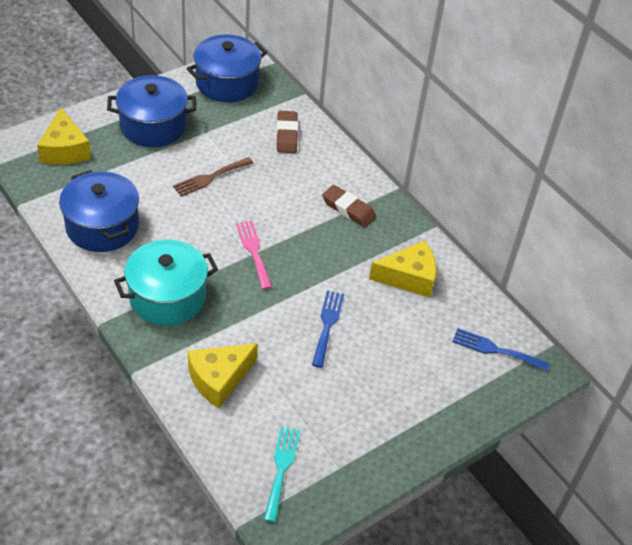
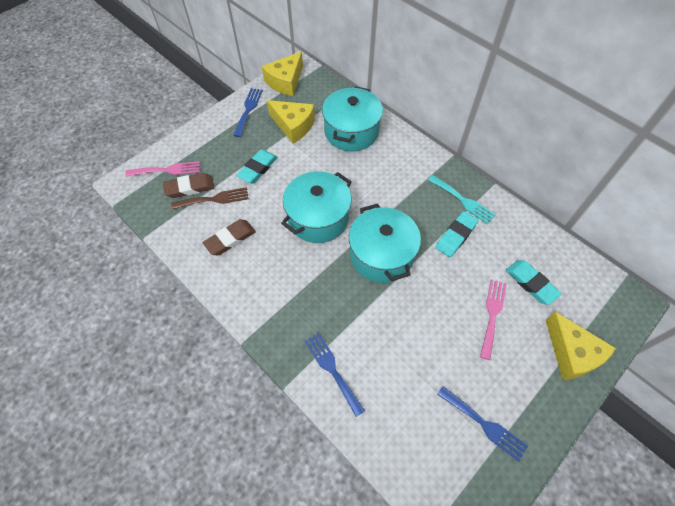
blue fork: [312,291,344,368] [452,328,549,371] = 2 -> [233,88,263,137] [305,333,365,417] [437,386,528,462] = 3
blue pot: [59,170,139,252] [107,75,196,147] [187,35,267,102] = 3 -> none = 0
pink fork: [236,220,272,290] = 1 -> [126,161,200,176] [480,279,507,360] = 2
turquoise eraser: none = 0 -> [236,149,278,183] [435,211,478,257] [506,260,562,305] = 3
turquoise pot: [114,239,218,326] = 1 -> [281,171,352,243] [322,86,383,151] [349,203,421,283] = 3

